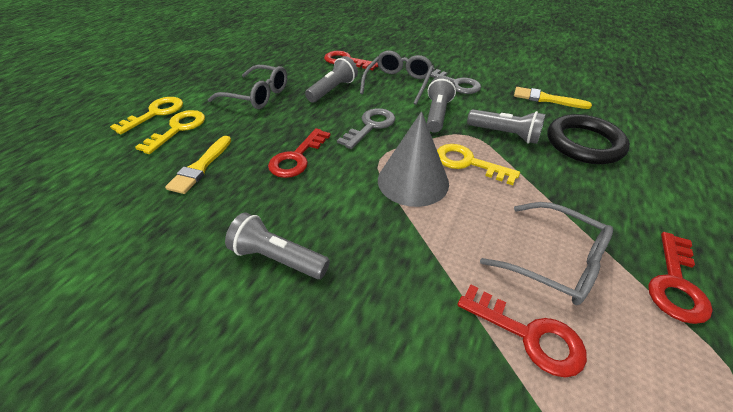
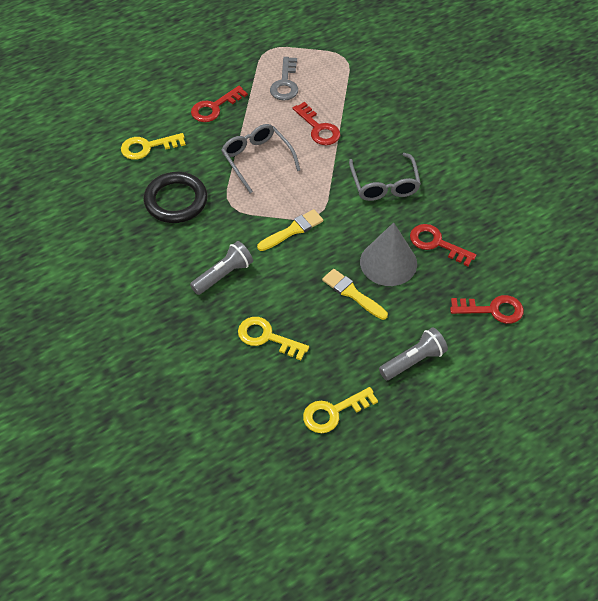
grey flashlight: [225,213,330,279] [305,56,358,102] [427,76,456,133] [467,109,546,144] = 4 -> [190,241,253,295] [379,327,448,380] = 2
grey glasses: [208,65,287,109] [360,51,434,105] [480,202,613,305] = 3 -> [221,124,300,193] [349,153,421,201] = 2
grey key: [337,108,395,149] [430,68,481,94] = 2 -> [270,57,298,101] = 1

